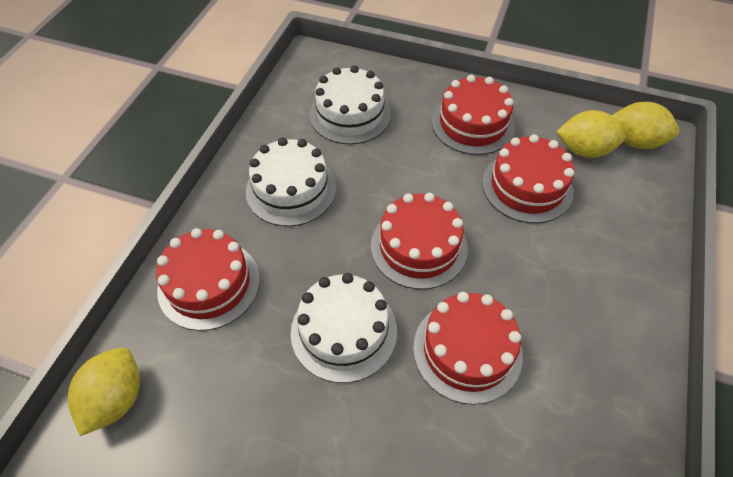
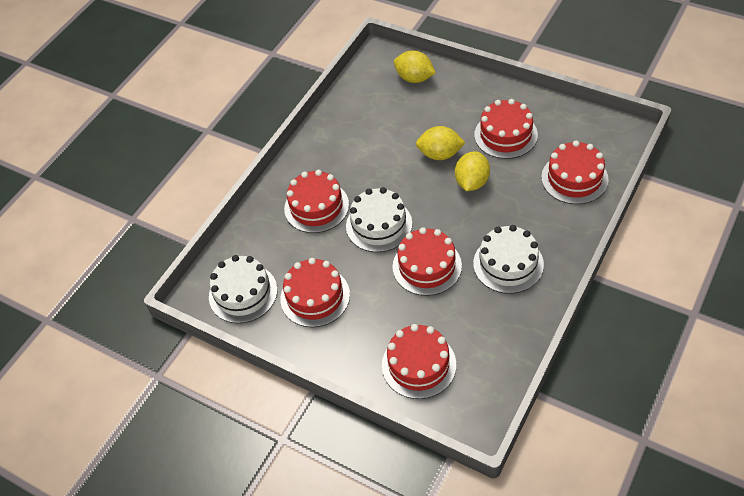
red cake: [156,228,260,331] [371,193,468,289] [413,292,523,405] [432,75,515,155] [482,134,574,223] = 5 -> [280,258,350,327] [284,170,349,233] [382,324,456,399] [393,227,462,296] [474,99,538,159] [541,141,609,204] = 6

